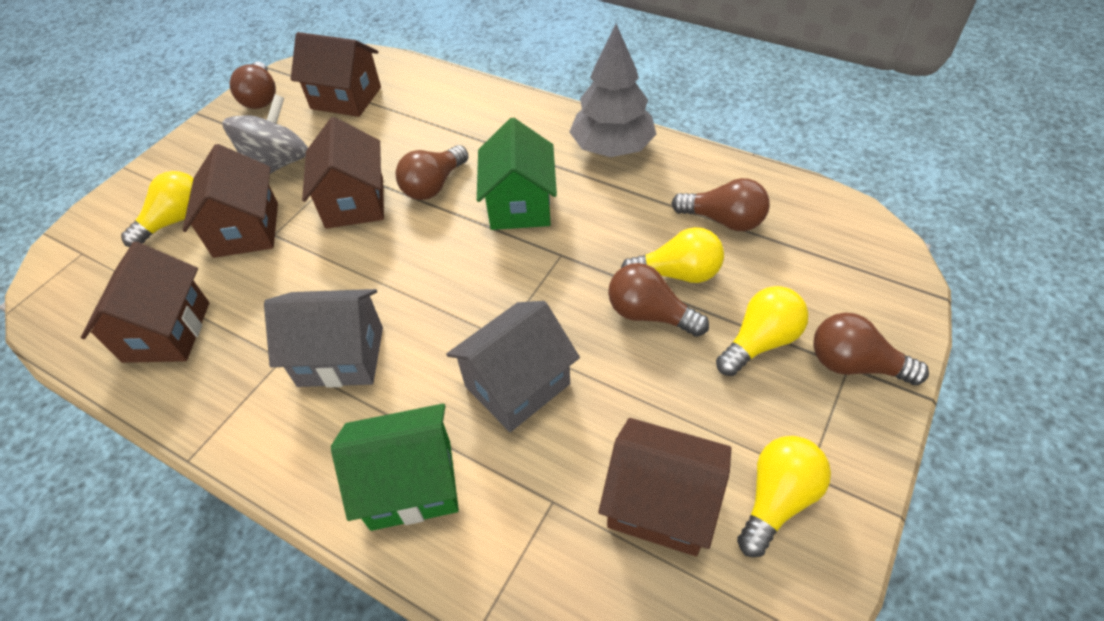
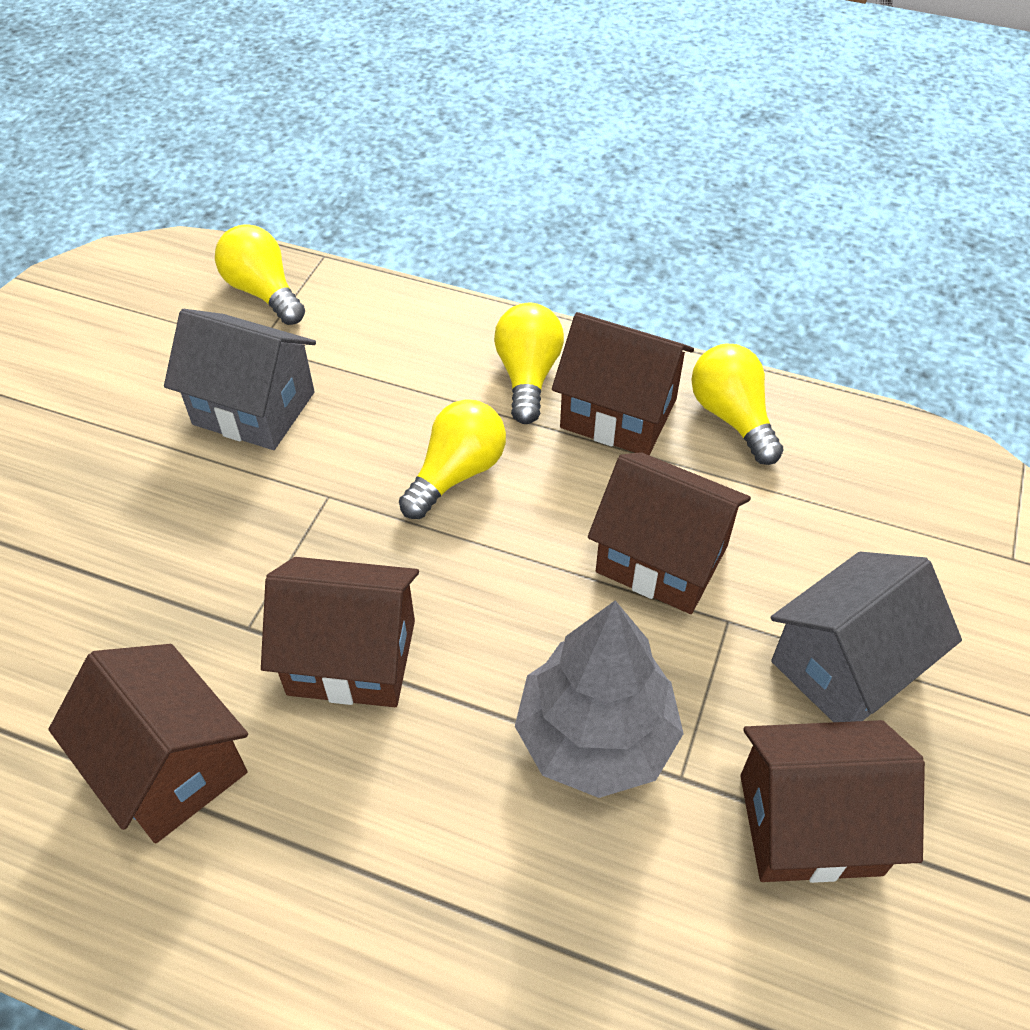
brown light bulb: [230,62,276,109] [395,145,469,200] [608,263,709,337] [671,178,770,231] [813,313,929,385] = 5 -> none = 0
green house: [331,404,459,531] [477,118,557,230] = 2 -> none = 0
grey spinning top: [222,94,308,174] = 1 -> none = 0

